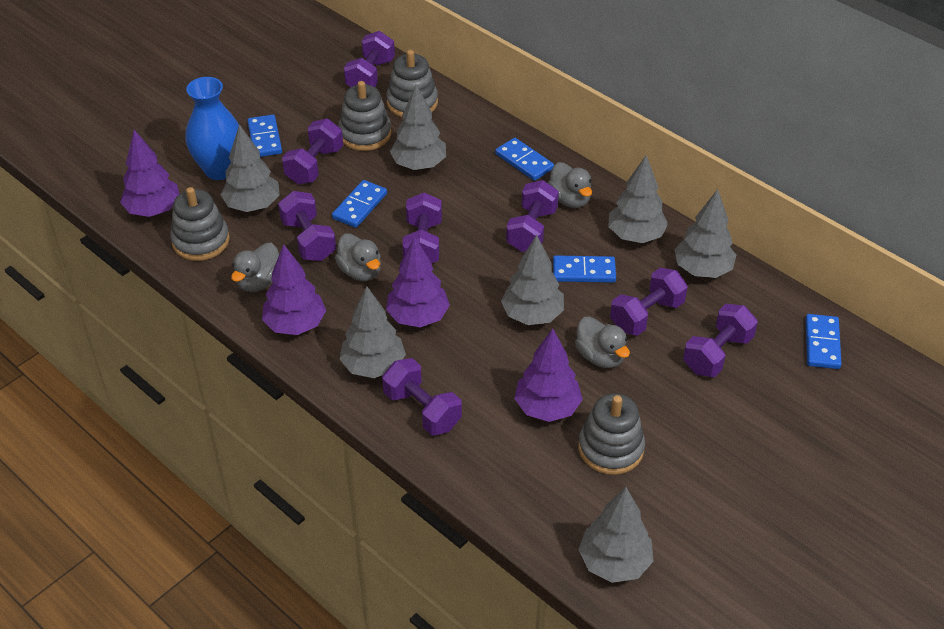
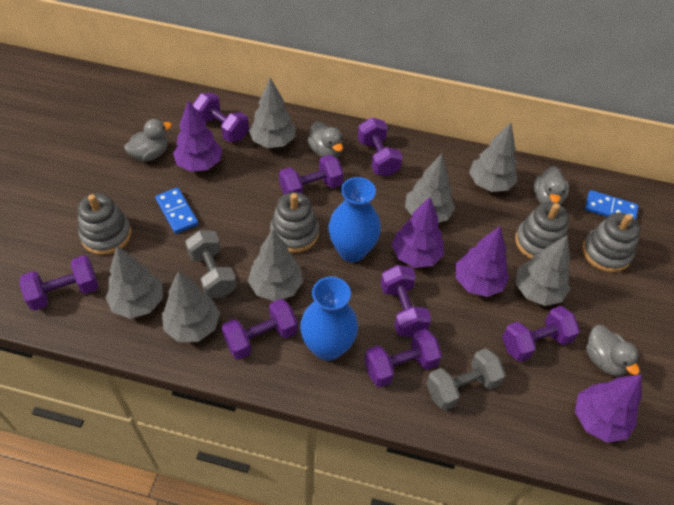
blue domino: [247,115,282,157] [332,180,387,228] [495,138,554,181] [553,255,616,283] [805,314,842,369] = 5 -> [155,187,199,234] [585,190,639,219] = 2
blue vase: [186,77,239,180] = 1 -> [300,277,358,361] [329,177,381,262] = 2
grey dumbbell: none = 0 -> [185,230,237,298] [426,348,506,410] = 2

